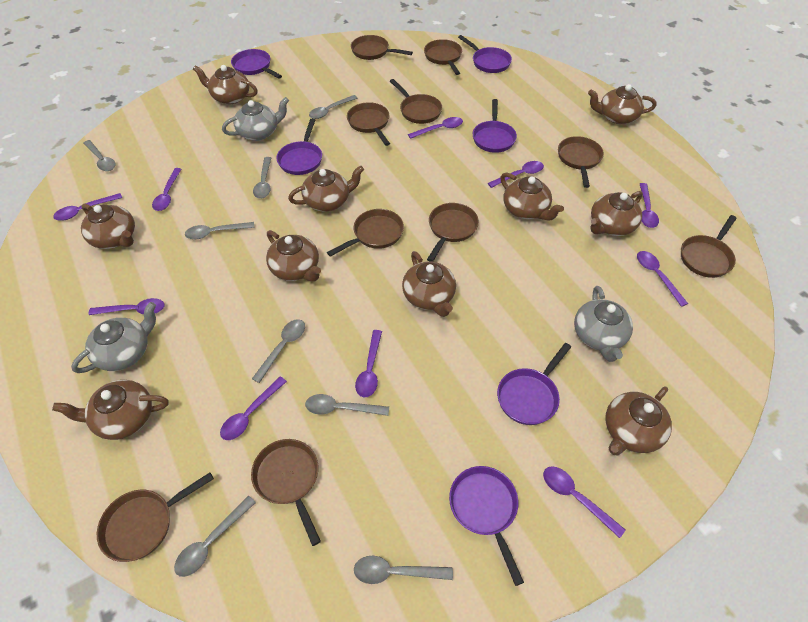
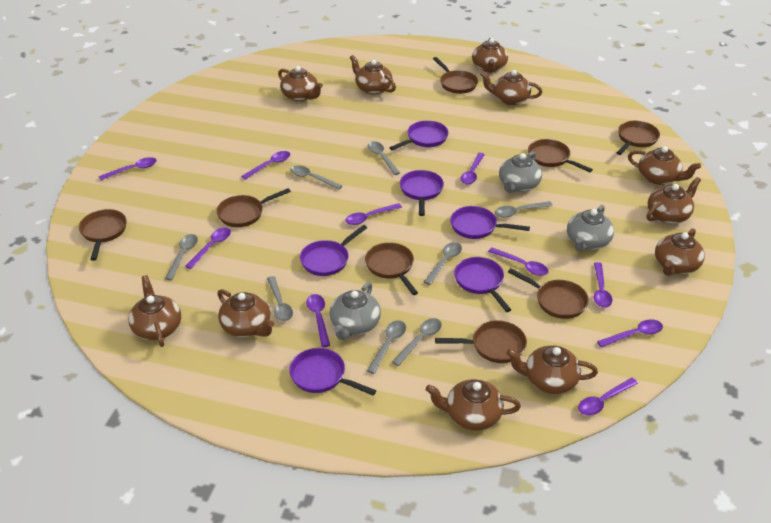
brown pan: [97,472,214,562] [251,439,321,546] [327,209,404,257] [347,102,390,146] [351,35,413,60] [390,79,442,124] [424,39,462,75] [427,203,479,262] [558,136,604,188] [681,215,737,278] = 10 -> [79,209,127,261] [217,188,291,227] [365,242,418,295] [433,57,478,94] [435,320,527,363] [508,268,589,319] [528,139,593,172] [616,121,660,155] = 8
brown teapot: [52,380,169,440] [81,203,135,249] [193,65,258,104] [266,230,321,281] [288,165,364,212] [402,251,456,317] [500,173,564,220] [588,84,657,124] [591,191,643,236] [605,387,672,456] = 10 -> [128,275,181,347] [218,289,274,337] [278,66,323,101] [350,55,396,95] [426,379,521,431] [472,38,508,73] [480,70,542,105] [506,345,598,394] [628,146,701,185] [646,177,701,224] [655,228,705,276] = 11

